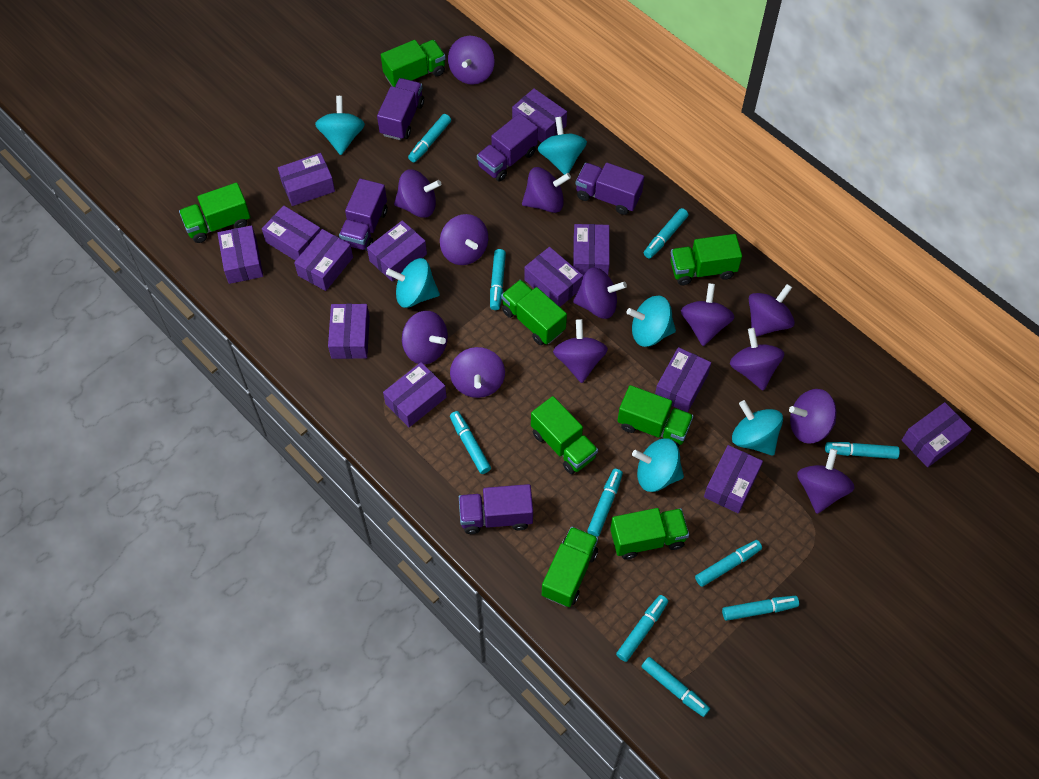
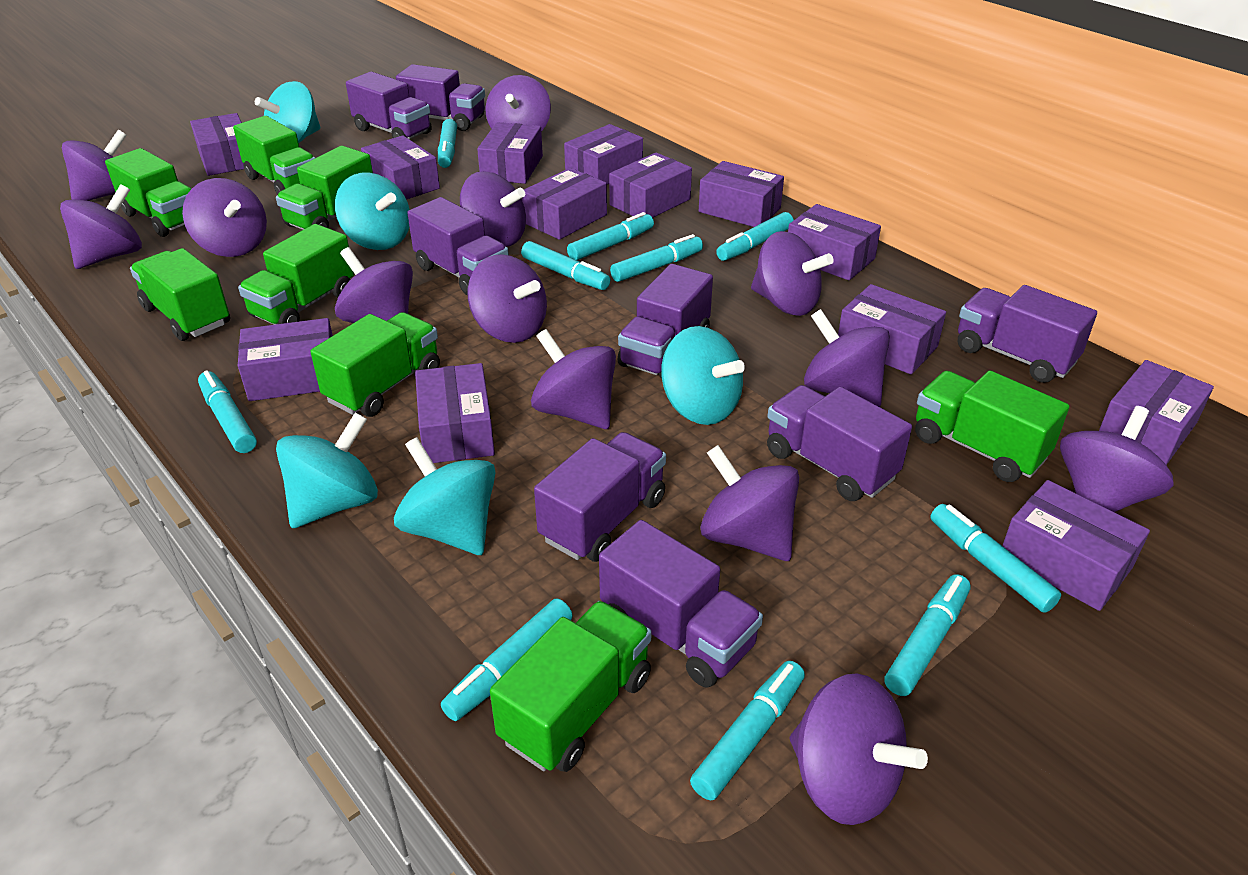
purple truck: [339,179,387,251] [377,78,424,140] [459,484,533,534] [477,113,538,182] [575,163,644,215] = 5 -> [346,72,432,139] [396,64,485,131] [408,197,509,295] [534,432,666,562] [599,520,763,688] [617,264,713,379] [767,385,912,501] [958,285,1097,383] = 8
turquoise spinning top: [315,96,365,155] [386,258,440,308] [538,117,587,175] [626,295,676,347] [632,438,684,492] [732,400,783,456] = 6 -> [255,81,320,143] [276,412,378,528] [335,173,409,250] [394,437,496,555] [661,326,745,425] = 5

